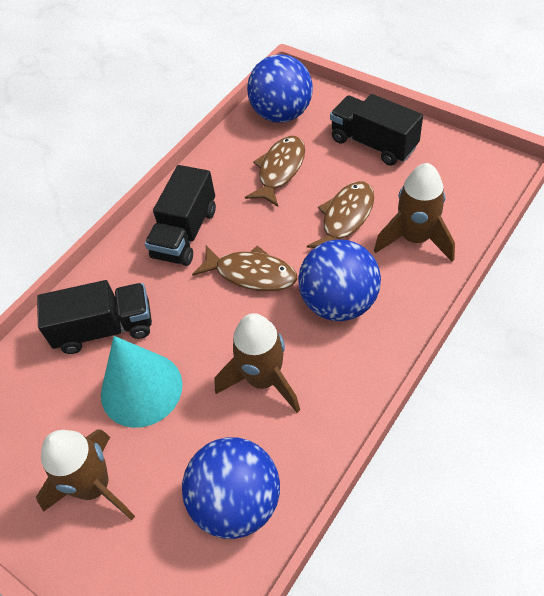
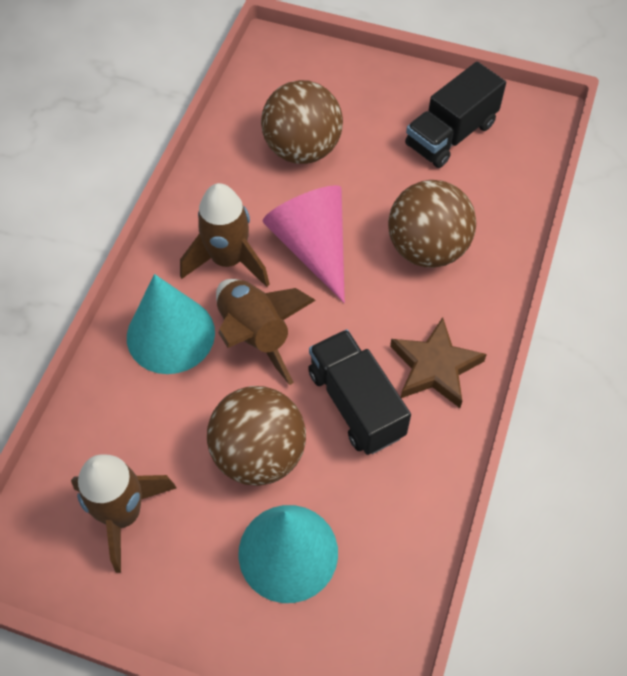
black truck: [37,280,152,354] [145,165,216,266] [330,94,423,166] = 3 -> [308,329,411,455] [405,62,506,168] = 2
blue ball: [182,437,280,539] [247,54,313,123] [298,239,381,321] = 3 -> none = 0
brown ball: none = 0 -> [207,386,306,486] [261,80,343,164] [388,180,476,268] = 3
brown fish: [192,245,297,291] [245,136,305,207] [307,181,374,248] = 3 -> none = 0
brown star: none = 0 -> [390,317,487,408] = 1
pink cone: none = 0 -> [263,185,345,303] = 1
turquoise cone: [101,336,183,428] = 1 -> [127,274,215,374] [238,505,338,603] = 2

